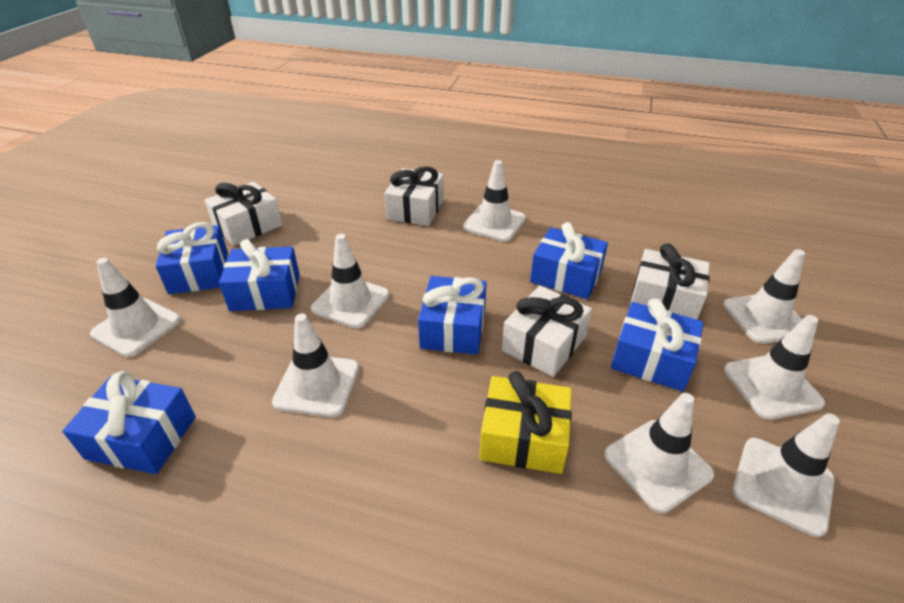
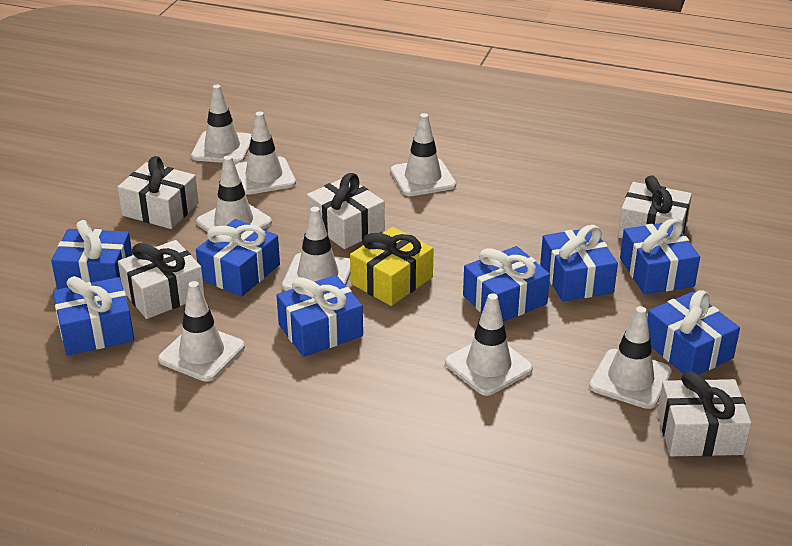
blue gift: [62,371,196,474] [156,222,228,294] [219,239,300,311] [418,276,487,355] [530,222,608,299] [611,298,704,392] = 6 -> [51,220,133,289] [53,276,134,355] [196,219,280,296] [277,275,363,357] [463,246,550,322] [540,225,618,301] [620,219,700,294] [647,290,740,375] = 8
white gift: [204,182,282,246] [384,166,444,226] [502,286,592,377] [630,244,710,319] = 4 -> [118,156,199,229] [118,240,205,319] [307,173,385,249] [618,175,692,238] [657,371,752,456] = 5

